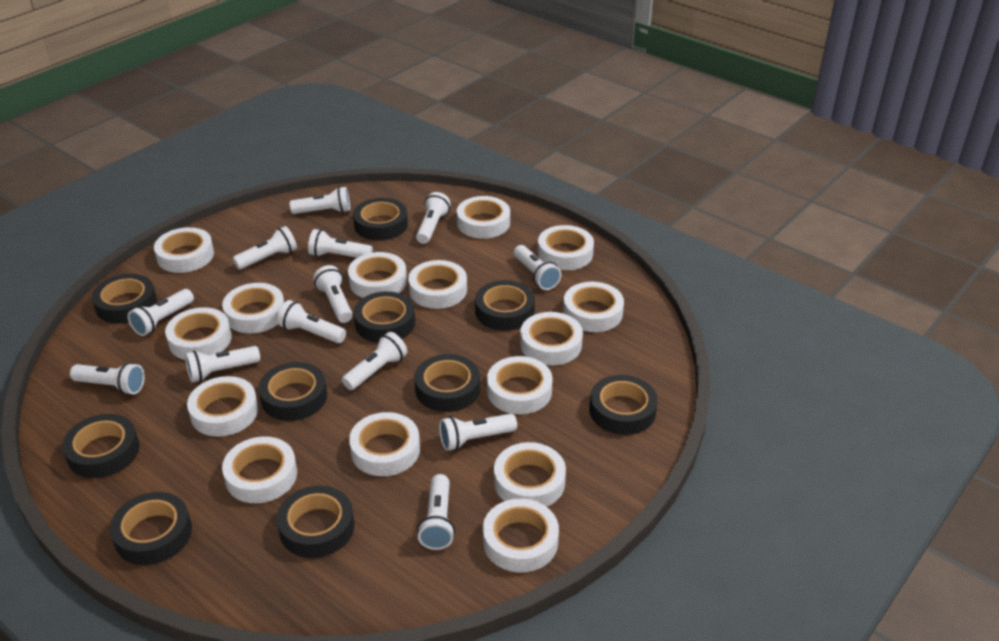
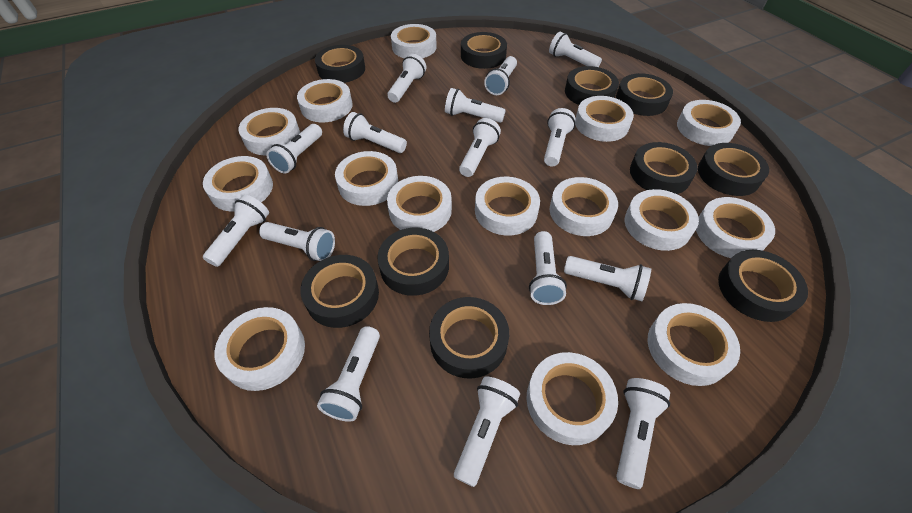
white flashlight: [70,362,145,395] [128,289,194,336] [185,346,260,382] [233,226,297,270] [277,300,346,343] [290,187,350,214] [308,229,373,258] [313,265,353,323] [342,332,407,390] [416,192,451,244] [417,474,455,550] [439,414,517,451] [514,245,562,290] = 13 -> [203,195,269,267] [259,222,335,261] [266,124,322,173] [317,326,380,422] [343,112,407,153] [387,54,426,103] [445,88,506,123] [454,376,520,487] [459,118,501,177] [484,56,517,95] [529,231,567,305] [544,108,575,166] [549,32,602,67] [564,256,651,301] [616,378,670,489] = 15

